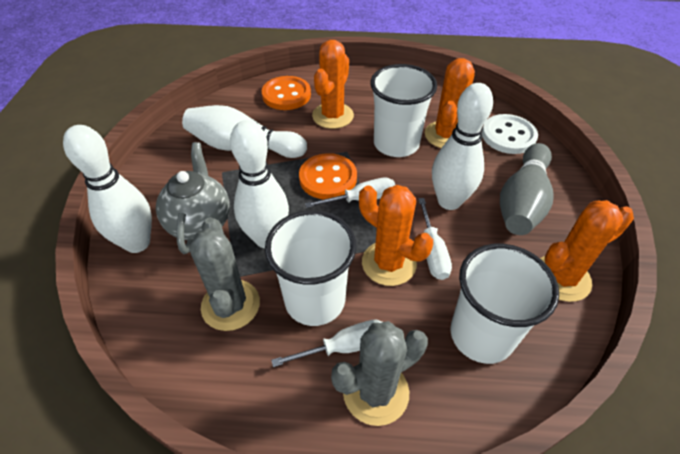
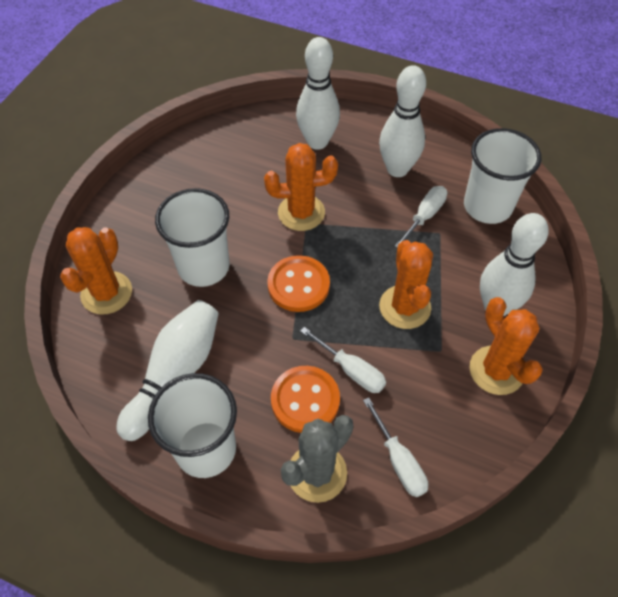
grey bowling pin: [500,143,554,235] = 1 -> none = 0
grey cactus: [189,217,260,331] [331,321,428,426] = 2 -> [281,415,354,503] = 1
grey teapot: [156,142,230,254] = 1 -> none = 0
white button: [482,114,538,154] = 1 -> none = 0

